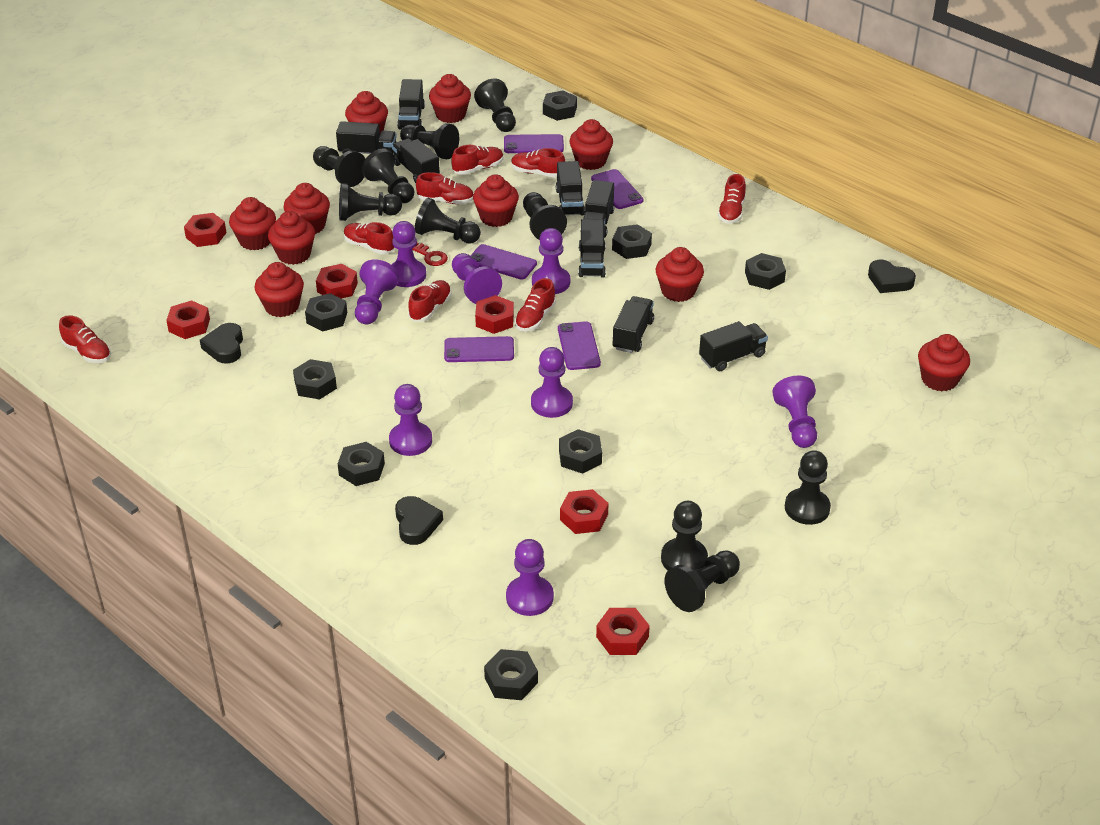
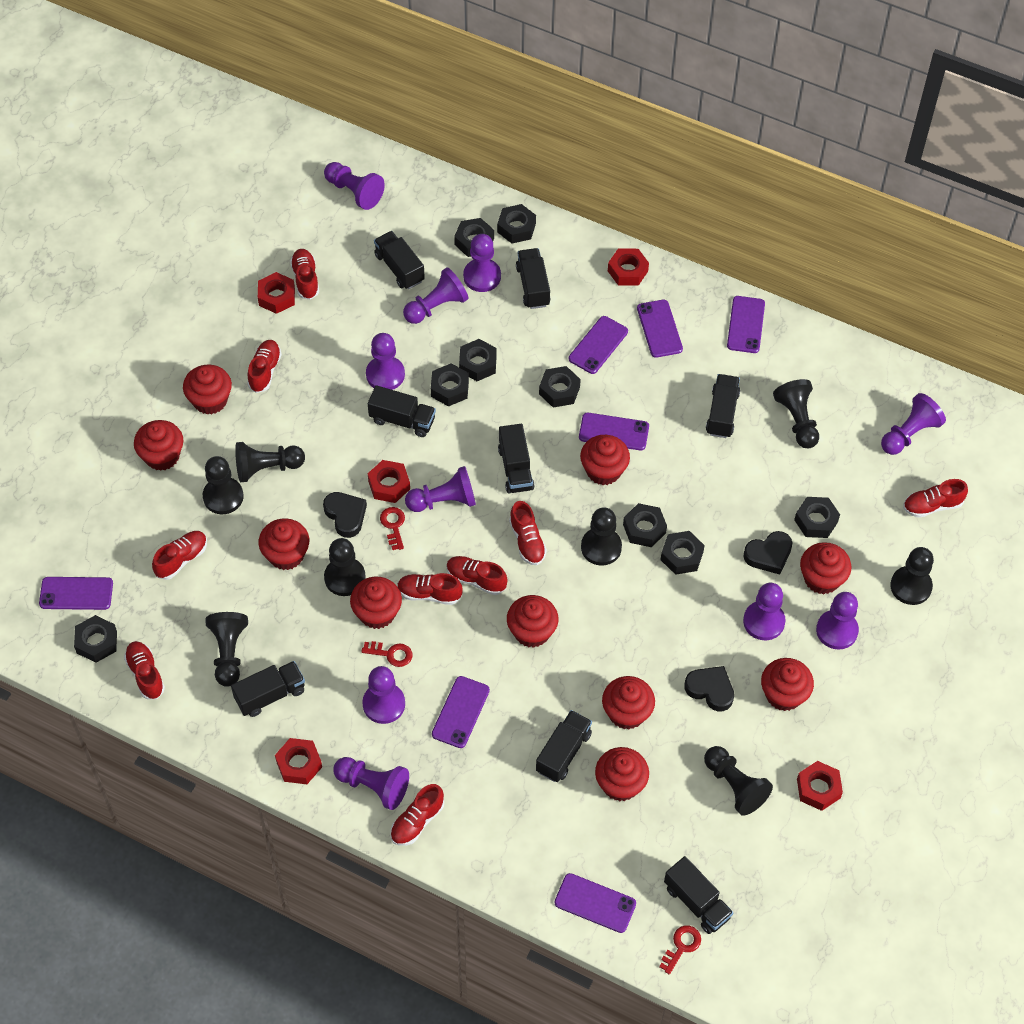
black nut: [293,359,337,400] [305,293,347,332] [338,442,385,486] [484,649,538,700] [543,90,577,121] [559,429,602,474] [612,224,652,259] [745,253,786,290] = 8 -> [74,615,117,663] [431,363,469,407] [454,218,494,257] [459,339,497,381] [497,204,536,244] [539,366,581,408] [623,503,667,547] [660,531,705,575] [794,497,840,538] = 9
black pawn: [313,146,365,187] [339,183,402,221] [362,148,414,203] [400,123,459,159] [415,198,481,244] [474,79,516,132] [523,192,567,240] [661,501,708,570] [665,550,740,612] [785,450,831,525] = 10 -> [203,456,244,514] [206,612,248,687] [235,442,305,482] [324,538,366,596] [581,507,622,566] [704,746,773,816] [773,379,819,448] [890,547,934,605] = 8
purple pawn: [355,259,399,325] [389,384,432,456] [391,221,426,287] [452,253,502,304] [506,539,554,616] [531,347,573,418] [532,228,570,294] [772,375,817,448] = 8 -> [324,162,385,210] [333,757,409,810] [362,666,405,724] [366,333,405,390] [403,267,468,324] [405,466,476,512] [463,234,501,292] [743,583,786,640] [816,592,859,650] [881,393,946,455] = 10
purple phone: [444,336,514,362] [470,244,537,280] [504,134,564,153] [558,321,601,370] [591,169,644,209] = 5 -> [39,577,113,610] [432,676,490,748] [554,873,636,933] [569,316,628,374] [579,413,649,450] [637,300,683,358] [727,296,765,353] = 7
red key: [412,242,448,266] = 1 -> [361,641,412,667] [380,507,405,550] [659,925,701,975] = 3
red nut: [166,300,210,339] [184,213,227,247] [316,264,358,298] [475,295,514,334] [560,489,609,534] [596,608,650,655] = 6 -> [258,272,295,314] [275,738,322,784] [368,460,410,503] [608,248,649,286] [797,761,843,811] = 5
red shoe: [59,315,111,363] [344,222,394,254] [408,280,451,322] [416,172,474,204] [451,145,504,175] [511,148,565,178] [515,278,556,331] [718,174,746,224] = 8 -> [124,641,165,699] [152,531,207,580] [247,340,282,393] [290,249,319,300] [390,784,444,846] [397,573,463,605] [446,556,508,595] [509,501,547,565] [903,479,968,518] = 9

